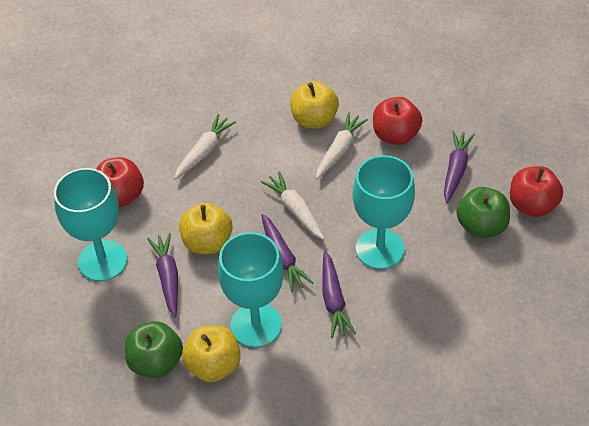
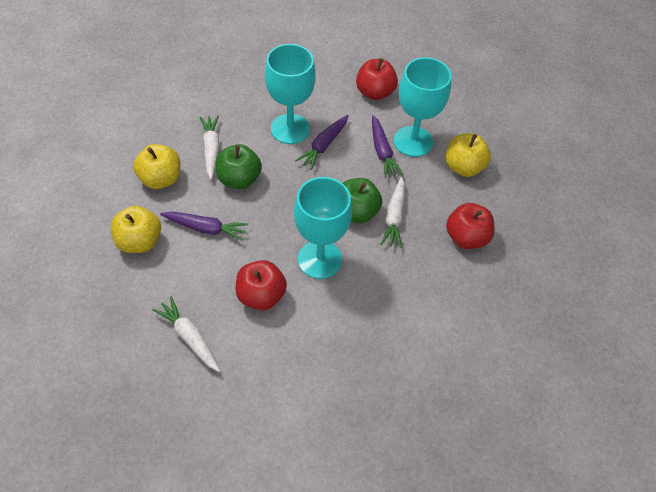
purple carrot: [147,233,178,317] [261,214,313,292] [322,251,356,338] [444,130,474,203] = 4 -> [160,211,248,241] [295,115,349,170] [372,115,404,178] = 3

